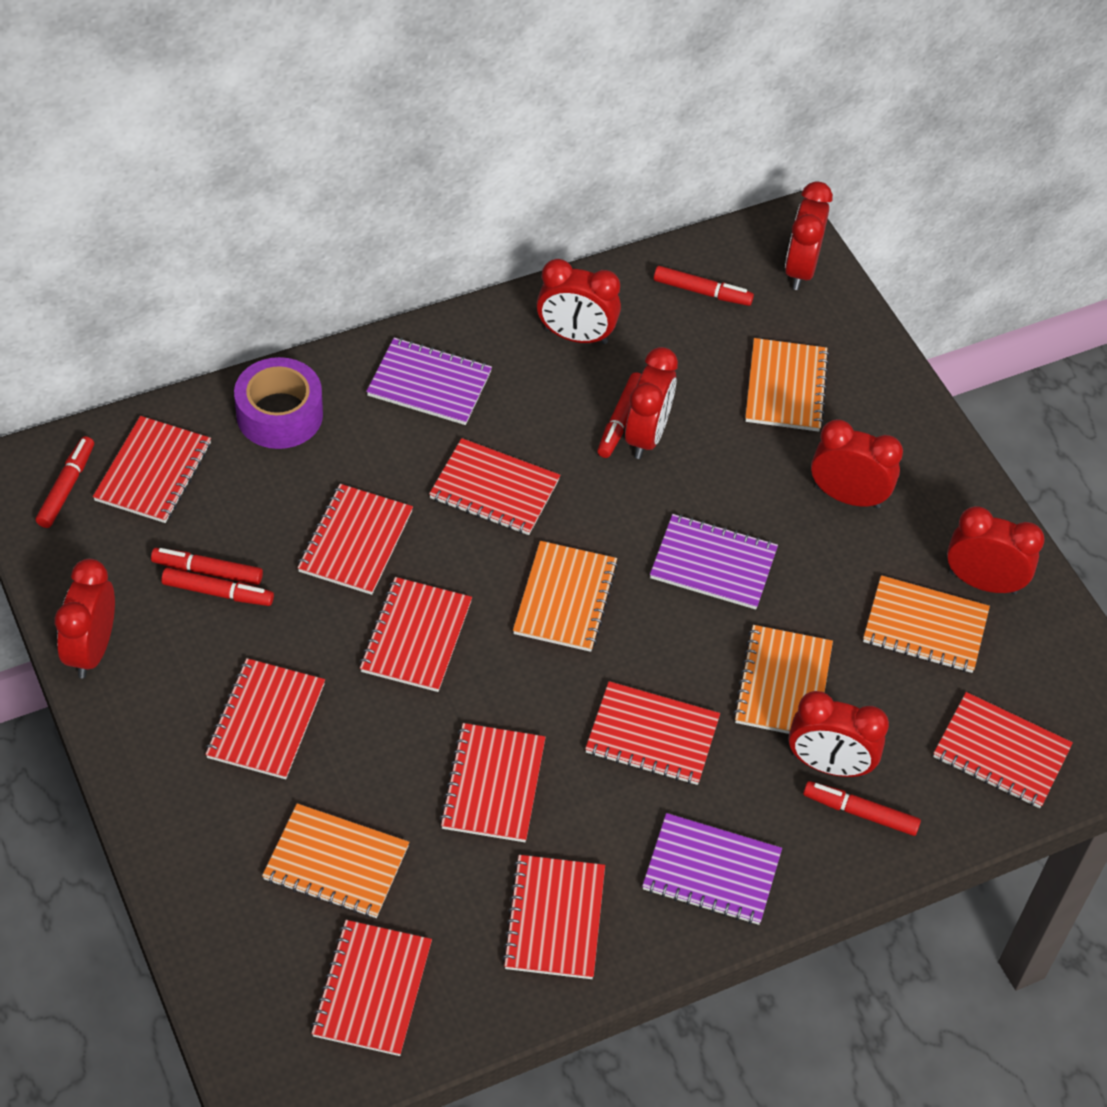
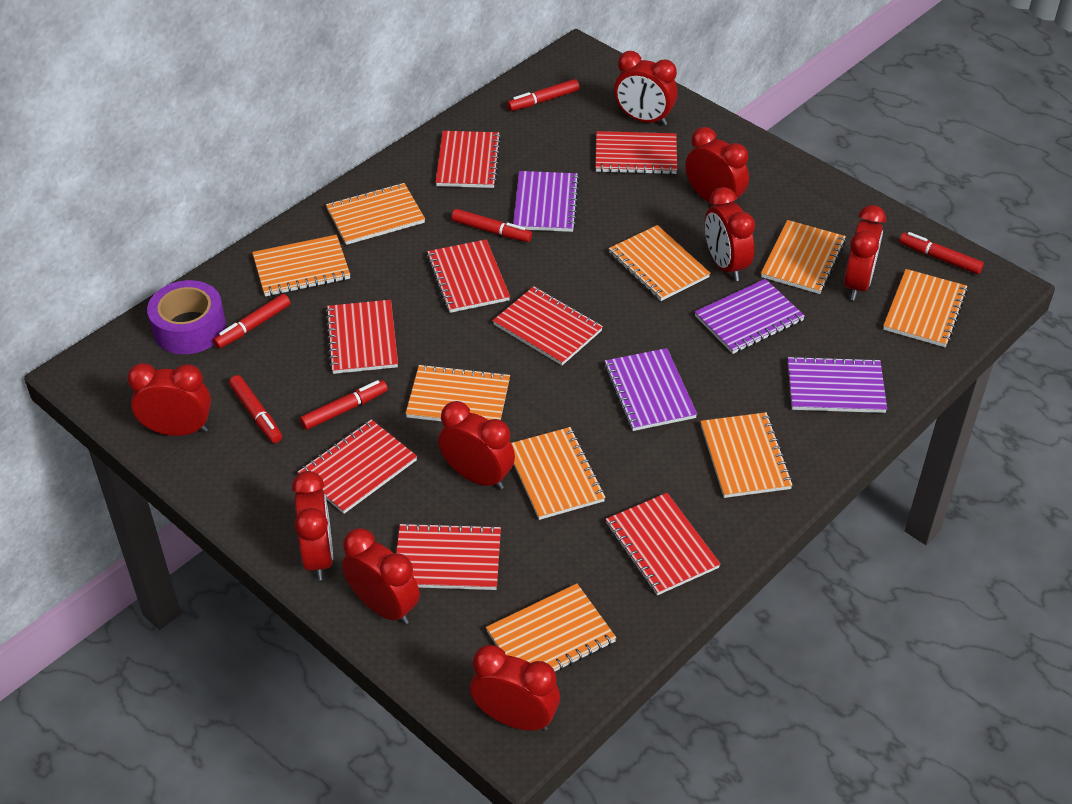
orange notebook: [262,803,409,918] [513,541,618,652] [733,625,833,734] [745,338,829,432] [863,575,990,673] = 5 -> [252,235,350,297] [326,183,425,245] [405,364,510,421] [486,584,617,671] [511,427,605,520] [609,225,710,301] [700,412,793,498] [761,220,846,294] [883,269,968,347] = 9
purple notebook: [366,337,492,425] [642,813,782,925] [650,514,778,610] = 3 -> [513,171,579,232] [604,348,697,431] [695,279,805,354] [788,356,887,413] = 4
red clock: [55,559,115,678] [537,259,621,344] [625,347,678,459] [785,181,833,290] [788,691,889,777] [811,419,903,508] [947,506,1045,594] = 7 -> [127,363,211,436] [292,471,333,580] [342,528,420,625] [438,401,515,489] [470,645,560,731] [614,51,677,126] [685,127,749,205] [705,187,755,281] [844,205,886,300] = 9
red notebook: [93,416,211,523] [205,658,325,779] [297,484,413,595] [311,920,432,1056] [360,577,472,692] [429,438,560,535] [439,723,546,842] [502,855,605,979] [585,681,720,785] [933,692,1073,808] = 10 -> [298,419,417,514] [325,300,398,374] [396,522,501,590] [427,239,510,313] [436,131,501,188] [493,286,603,365] [595,131,677,175] [606,493,720,595] = 8

